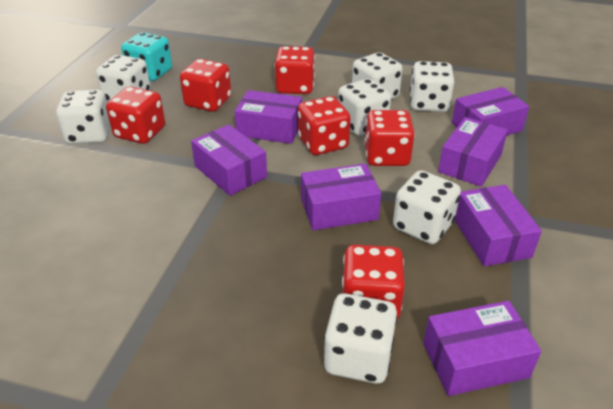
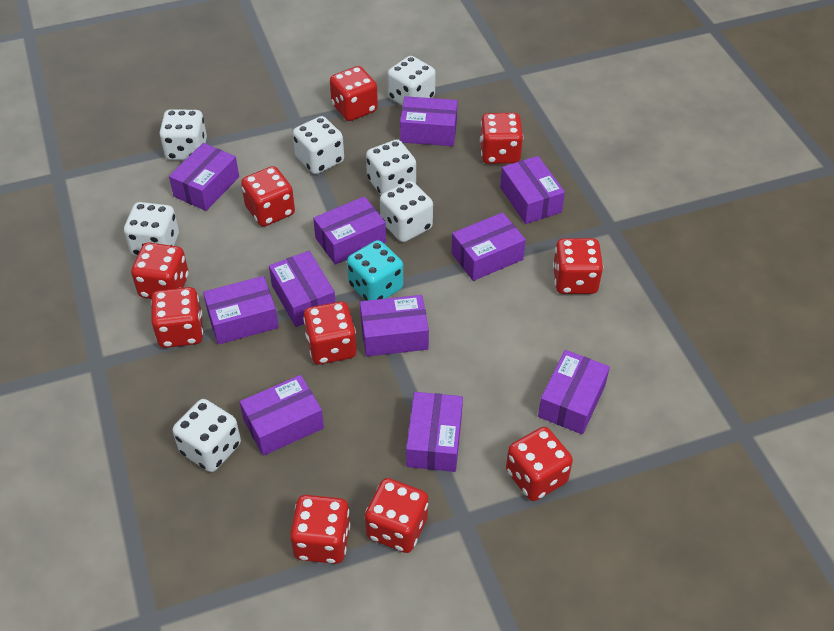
purple box: [191,124,267,196] [234,90,302,144] [301,163,381,231] [423,301,541,396] [438,117,508,187] [452,87,529,135] [455,185,542,267] = 7 -> [169,143,239,211] [203,276,279,345] [240,375,324,456] [269,251,335,327] [313,196,386,265] [360,295,429,357] [400,96,458,146] [406,392,463,472] [451,212,526,281] [500,156,565,224] [538,350,610,434] = 11
red dice: [106,86,165,144] [180,59,231,112] [274,46,315,94] [298,96,351,155] [342,245,405,320] [364,110,415,166] = 6 -> [131,242,189,299] [151,287,203,348] [241,166,295,227] [290,495,351,564] [303,301,357,365] [330,66,378,121] [365,478,428,553] [480,113,523,164] [506,427,573,501] [553,238,603,294] = 10

